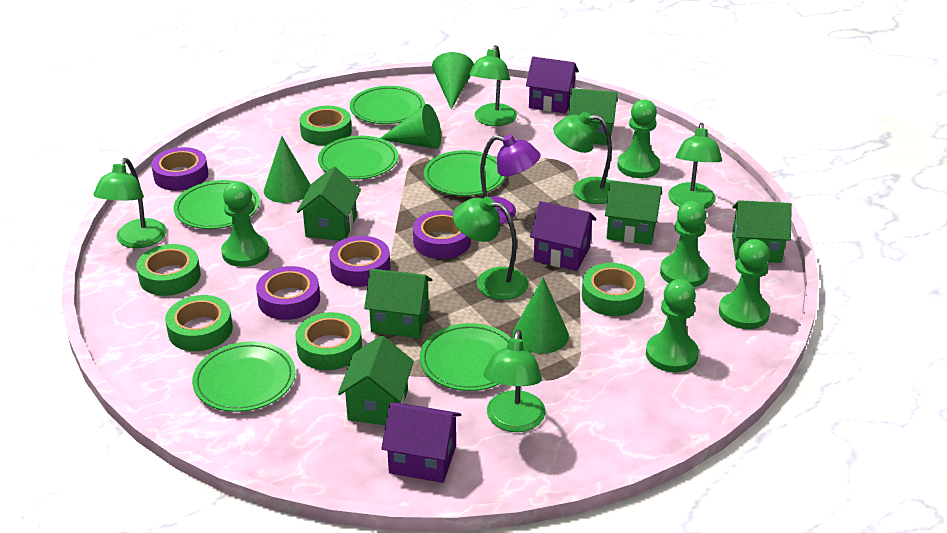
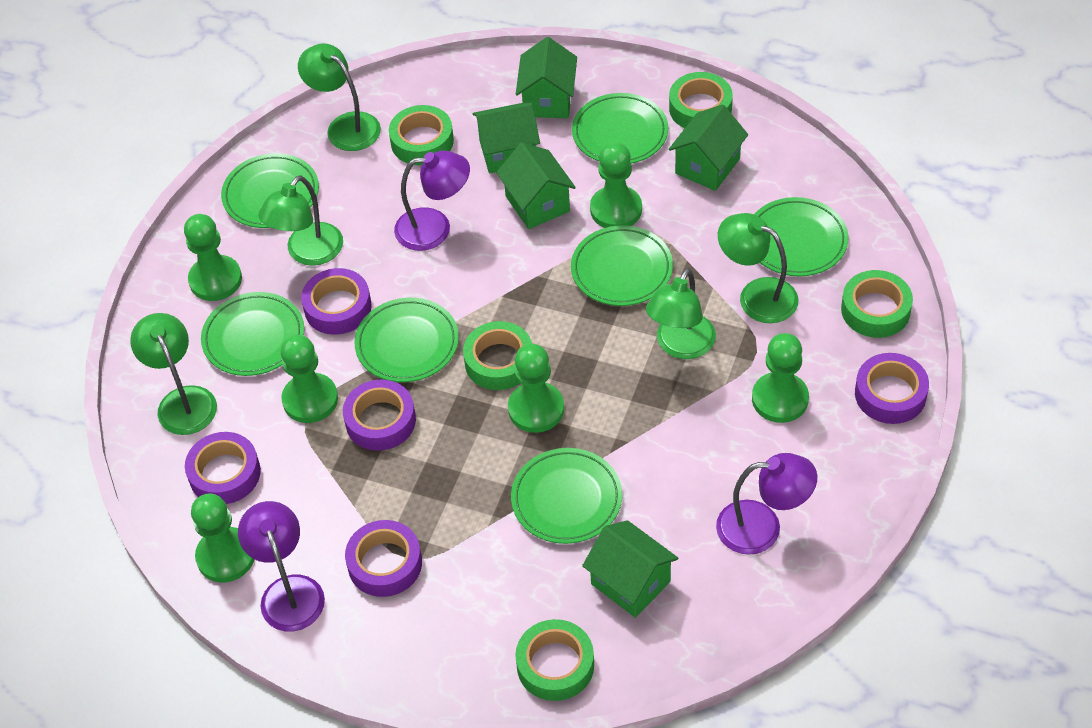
green cone: [264,136,311,203] [381,104,441,149] [432,52,474,109] [513,277,569,354] = 4 -> none = 0
green house: [297,167,361,241] [338,335,414,425] [364,269,432,338] [568,88,618,145] [605,180,662,245] [732,200,792,263] = 6 -> [473,102,540,174] [496,142,576,229] [516,37,577,118] [582,520,678,618] [669,104,748,191] = 5
green lamp: [93,158,167,248] [453,197,529,300] [469,45,517,126] [484,330,545,432] [553,112,612,204] [668,123,722,209] = 6 -> [130,313,217,435] [258,175,343,266] [298,43,381,151] [646,268,716,359] [718,213,799,323] = 5
green pawn: [221,181,269,267] [617,99,660,178] [646,279,699,372] [660,201,709,287] [719,239,770,329] = 5 -> [184,214,242,301] [191,494,255,582] [281,335,338,423] [508,344,564,433] [590,142,642,228] [752,333,809,423] = 6
green plate: [174,180,260,229] [192,342,296,412] [318,136,398,180] [350,86,425,124] [420,323,511,391] [424,150,505,196] = 6 -> [201,292,305,376] [221,153,319,228] [355,297,459,382] [511,448,622,544] [571,225,673,306] [572,93,668,164] [754,197,848,276] = 7
purple house: [381,403,461,483] [526,57,579,114] [530,201,597,271] = 3 -> none = 0
purple lamp: [480,135,541,224] = 1 -> [238,501,325,632] [394,150,470,251] [716,453,817,555] = 3
purple tape: [151,147,209,191] [256,266,320,320] [330,236,390,287] [413,210,471,259] = 4 -> [185,432,261,504] [301,268,372,335] [343,380,416,451] [345,520,422,597] [855,353,929,424] = 5

